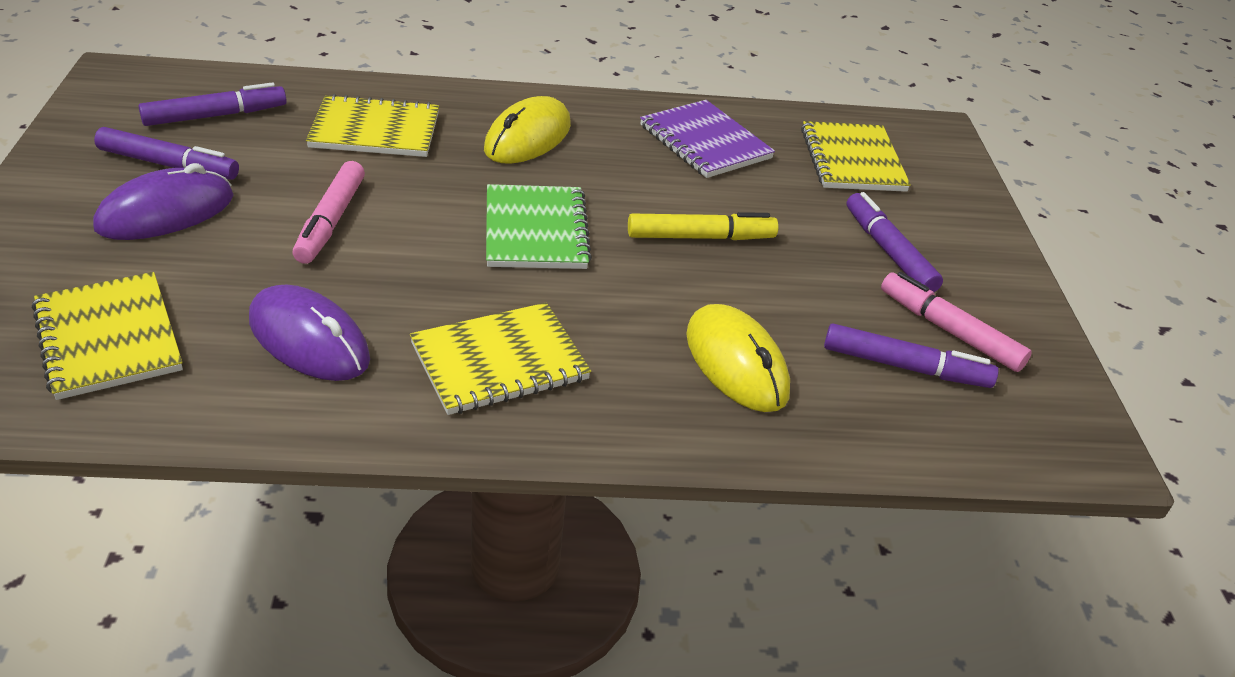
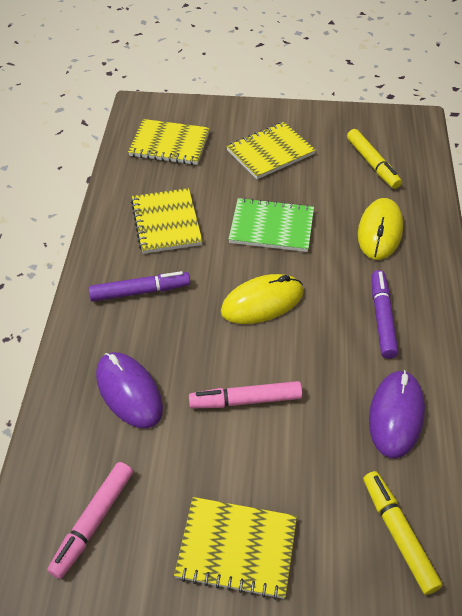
purple marker: [94,127,239,180] [138,82,287,126] [824,323,999,388] [847,192,943,292] = 4 -> [89,271,190,301] [372,270,398,359] = 2
purple notebook: [640,100,775,178] = 1 -> none = 0
yellow marker: [628,212,778,240] = 1 -> [347,129,402,189] [363,471,442,595] = 2

